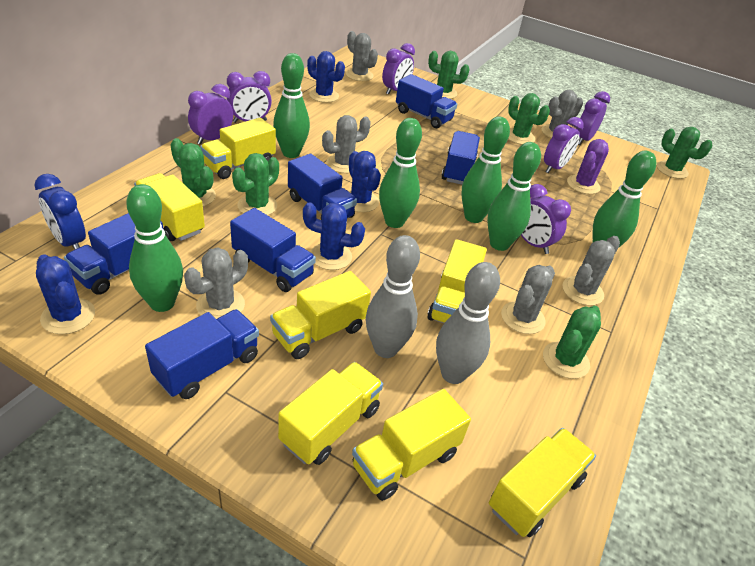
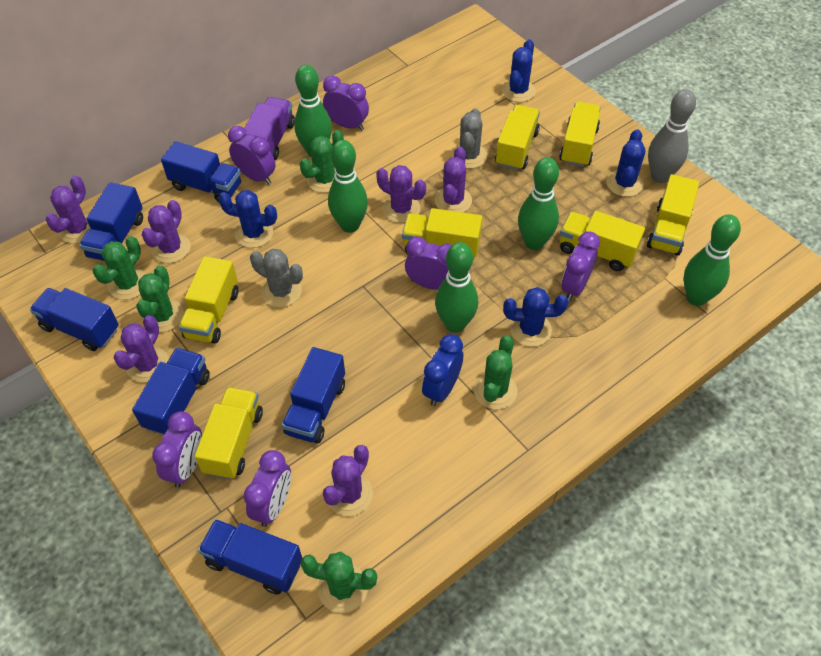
green bowling pin: [126,184,183,312] [273,53,310,158] [379,118,422,228] [461,116,510,223] [487,142,541,251] [593,151,656,248] = 6 -> [294,65,332,157] [328,140,368,233] [435,242,478,333] [518,157,559,250] [684,214,741,306] = 5
green cactus: [170,138,216,207] [232,153,279,215] [428,51,470,99] [508,93,550,145] [543,306,601,379] [657,127,712,179] = 6 -> [93,236,146,300] [136,266,184,332] [300,130,344,193] [300,552,377,613] [474,335,517,410] = 5
grey bowling pin: [366,235,420,358] [436,262,500,384] = 2 -> [648,89,696,183] = 1
grey cactus: [184,247,248,319] [322,115,371,173] [346,31,378,81] [501,265,555,334] [542,90,583,138] [562,236,620,306] = 6 -> [250,249,303,308] [451,108,487,169] = 2
purple cactus: [567,139,609,194] = 1 -> [46,176,91,244] [114,315,169,383] [142,200,191,263] [323,445,373,516] [376,165,426,223] [435,147,472,212] = 6
purple truck: none = 0 -> [244,97,295,160] = 1

